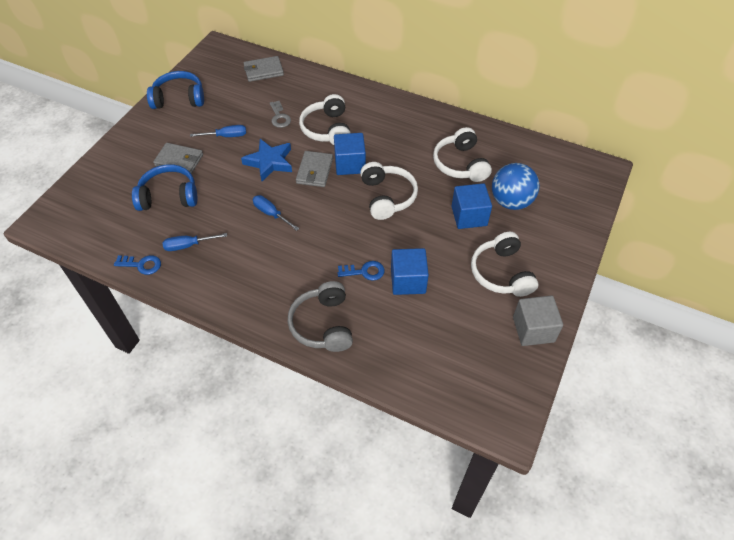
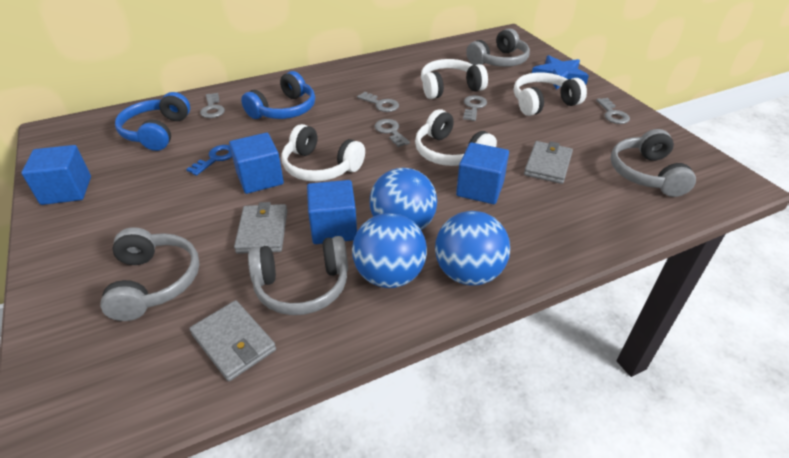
blue ball: [492,163,540,210] = 1 -> [352,213,427,288] [370,168,437,230] [435,211,510,286] = 3
blue cube: [334,133,366,175] [391,248,429,295] [451,183,492,229] = 3 -> [21,145,91,205] [229,133,284,194] [307,180,357,244] [456,142,509,204] = 4
blue key: [114,255,161,275] [337,261,385,281] = 2 -> [186,145,232,176] = 1
blue screwdriver: [162,233,227,251] [190,125,246,137] [253,195,299,231] = 3 -> none = 0
grey cube: [513,295,563,346] = 1 -> none = 0
grey headphones: [288,281,353,352] = 1 -> [100,227,200,321] [248,236,348,315] [466,28,530,67] [610,129,696,197] = 4
grey key: [270,101,291,128] = 1 -> [200,93,225,118] [357,92,399,112] [374,119,410,147] [463,95,487,121] [596,98,630,124] = 5

